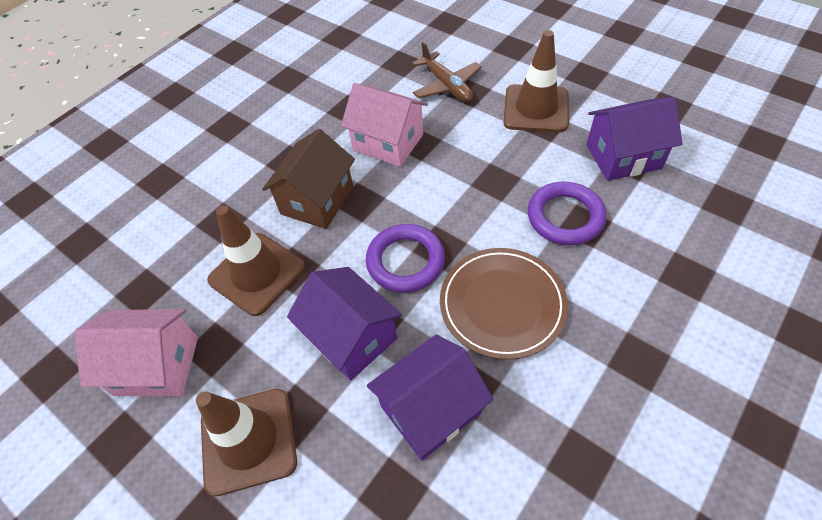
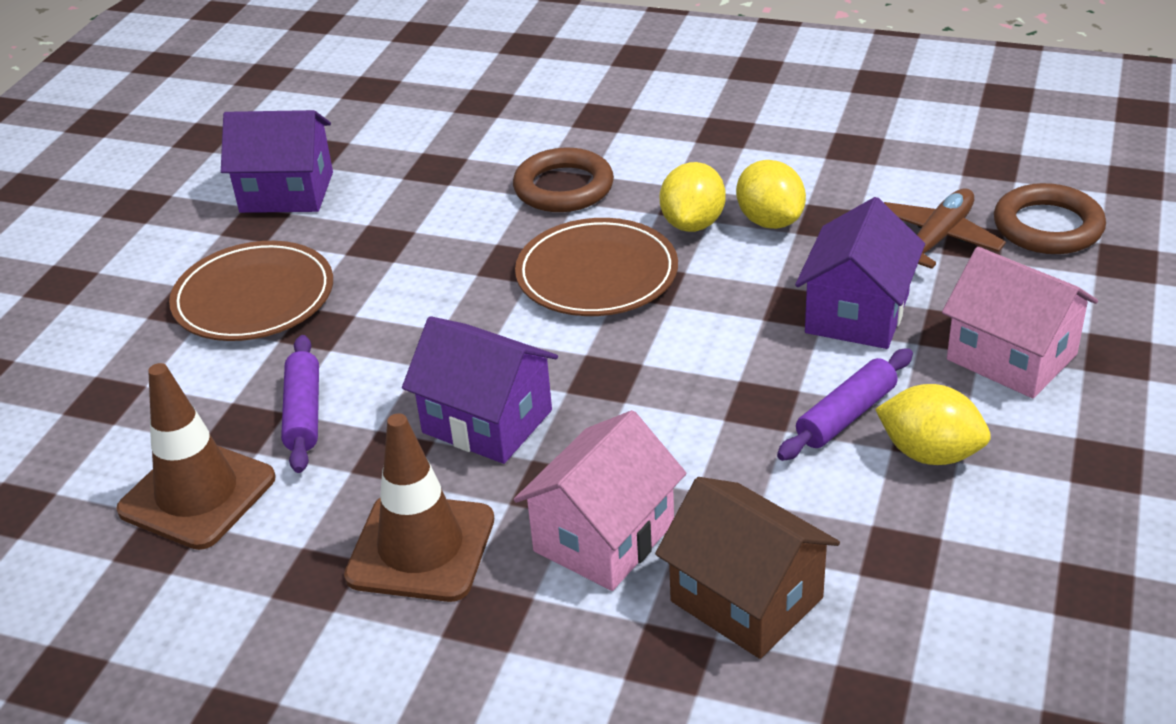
brown plate: [440,248,568,360] = 1 -> [169,241,333,341] [515,218,678,316] = 2
brown ring: none = 0 -> [513,148,614,212] [994,183,1106,254] = 2
brown traffic cone: [196,389,297,496] [207,205,305,316] [503,30,569,132] = 3 -> [116,363,276,550] [344,413,494,602] = 2
purple ring: [366,224,445,293] [528,182,607,245] = 2 -> none = 0
purple rolling pin: none = 0 -> [281,335,319,473] [777,348,913,461] = 2
yellow lemon: none = 0 -> [660,162,726,232] [736,160,806,229] [875,384,991,465] = 3

